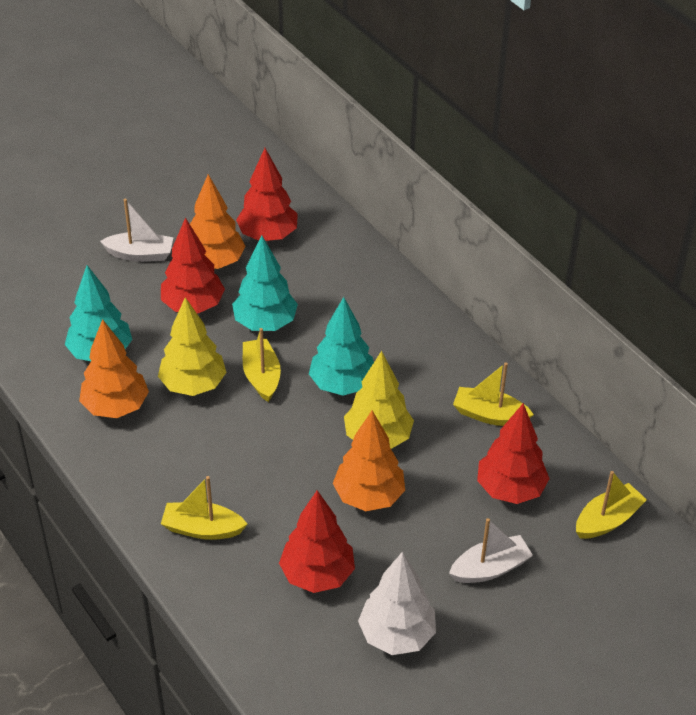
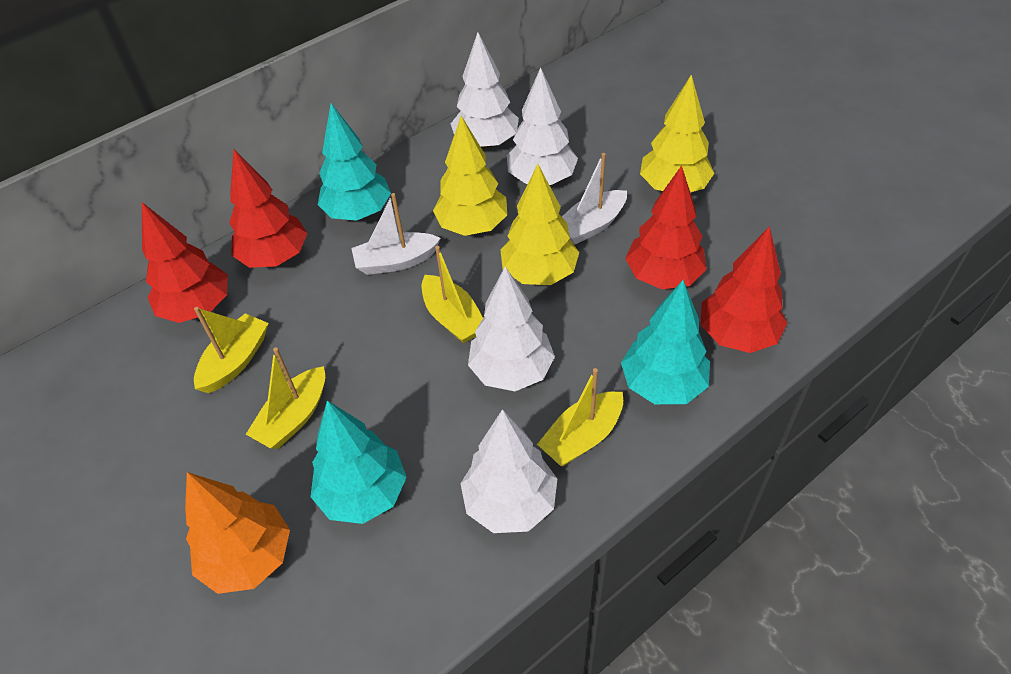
orange tree: [79,319,149,418] [190,174,246,269] [333,411,405,511] = 3 -> [185,472,290,594] = 1
white tree: [358,552,436,655] = 1 -> [451,32,519,149] [460,409,557,533] [468,267,555,391] [507,67,578,185] = 4
yellow tree: [158,297,227,396] [344,351,414,449] = 2 -> [433,116,507,236] [500,164,579,285] [640,75,714,192] = 3

